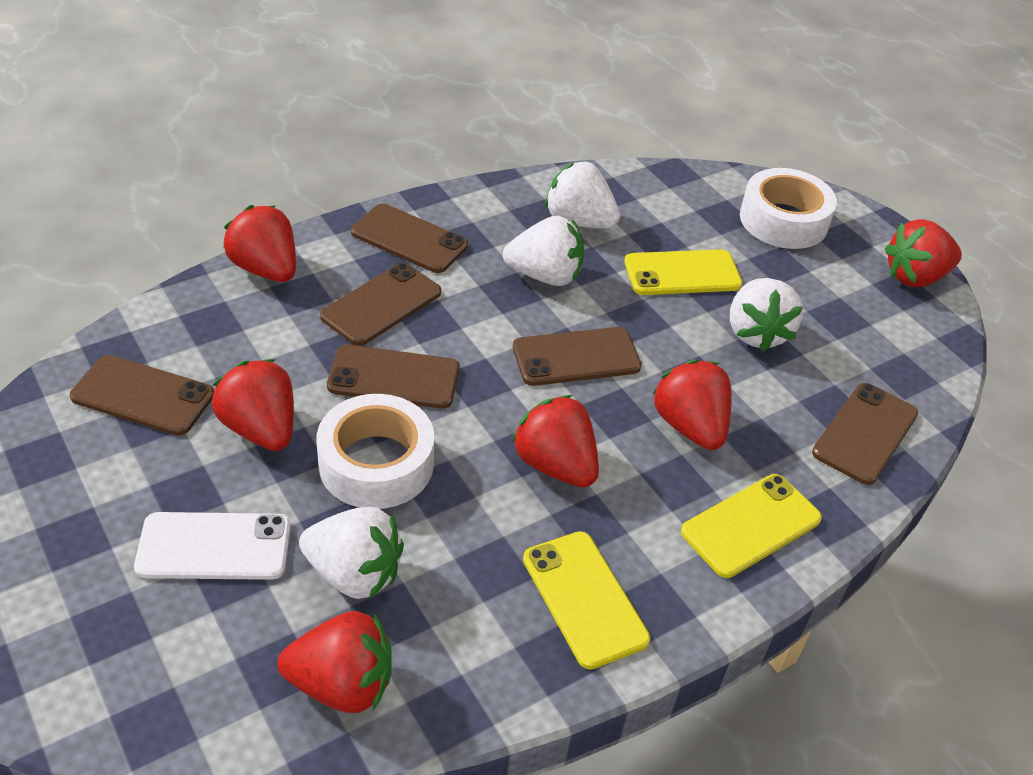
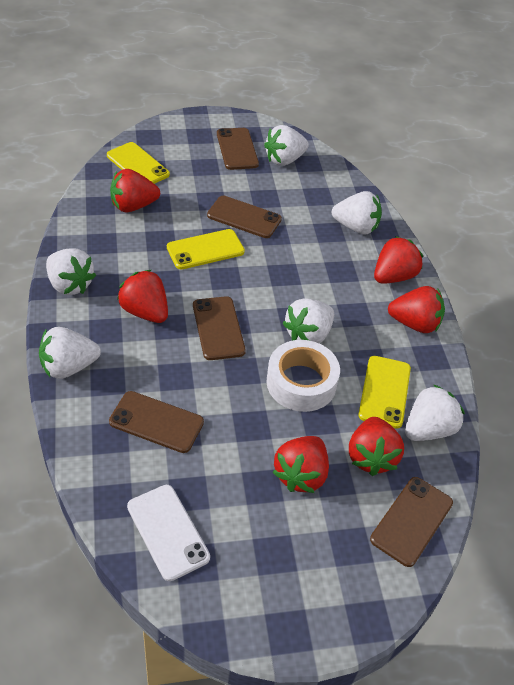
brown phone: [70,355,214,436] [320,263,441,346] [327,344,460,408] [351,203,468,273] [513,327,641,386] [812,383,918,485] = 6 -> [109,391,204,453] [193,296,246,360] [207,196,282,238] [217,128,259,170] [370,477,453,567] = 5
white strawberry: [299,507,404,600] [503,216,584,286] [545,161,620,229] [730,278,803,351] = 4 -> [39,327,101,379] [46,249,96,295] [264,125,309,166] [283,298,334,343] [332,191,382,235] [405,384,465,441] = 6
white tape: [316,394,435,509] [740,168,837,249] = 2 -> [266,340,340,412] = 1

